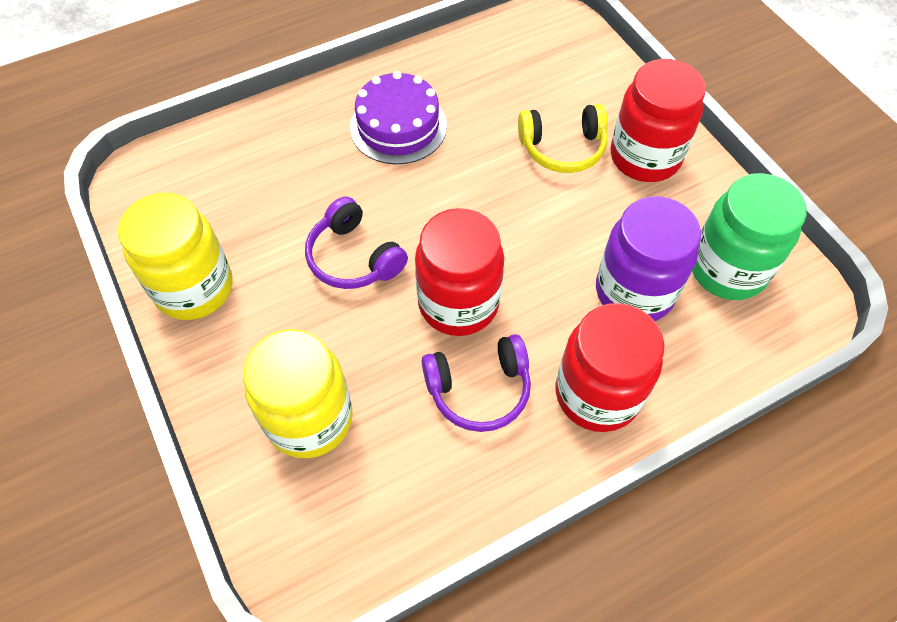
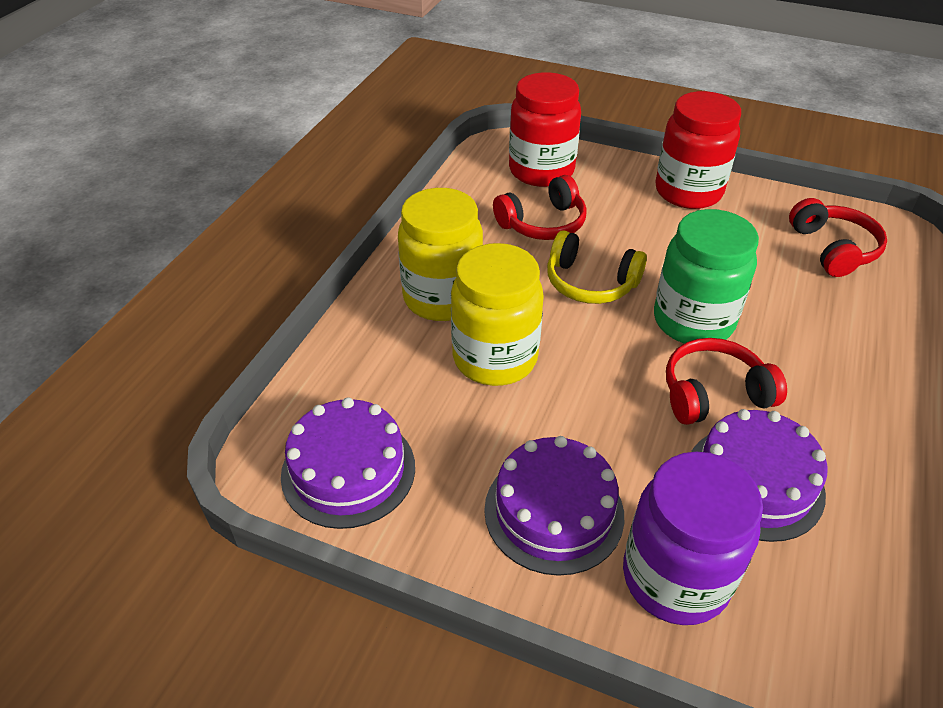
purple cake: [350,71,447,164] = 1 -> [281,397,415,529] [484,436,624,576] [691,409,828,542] = 3
purple headphones: [305,196,408,289] [422,334,531,432] = 2 -> none = 0
red headphones: none = 0 -> [493,175,587,240] [666,338,787,425] [789,198,887,277] = 3
red jar: [415,208,504,336] [556,303,665,432] [610,59,706,182] = 3 -> [509,72,581,187] [655,91,741,209] = 2

